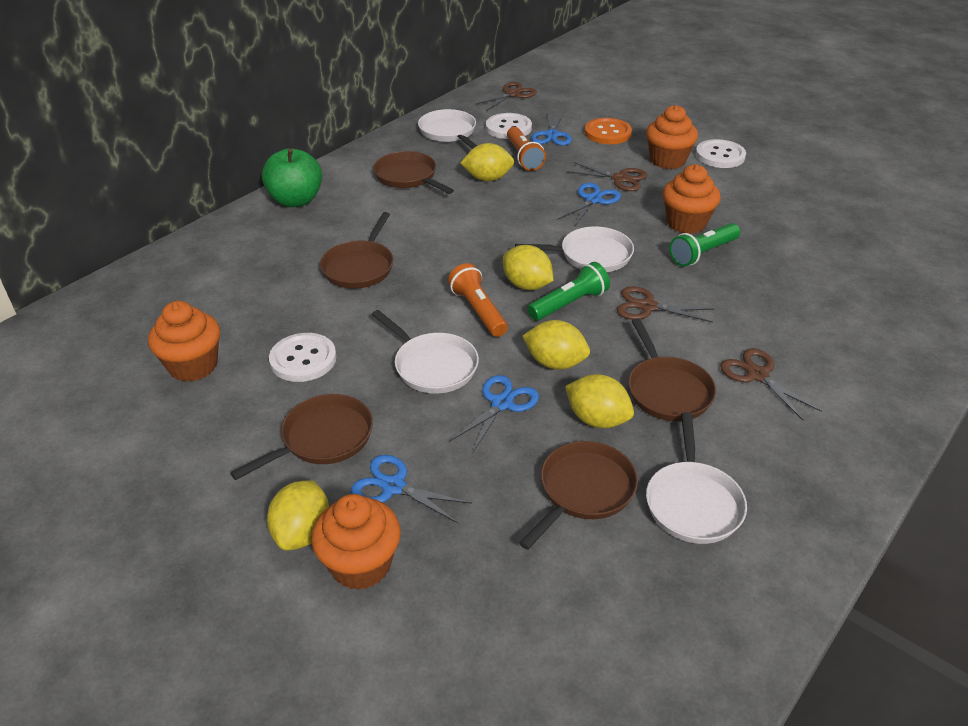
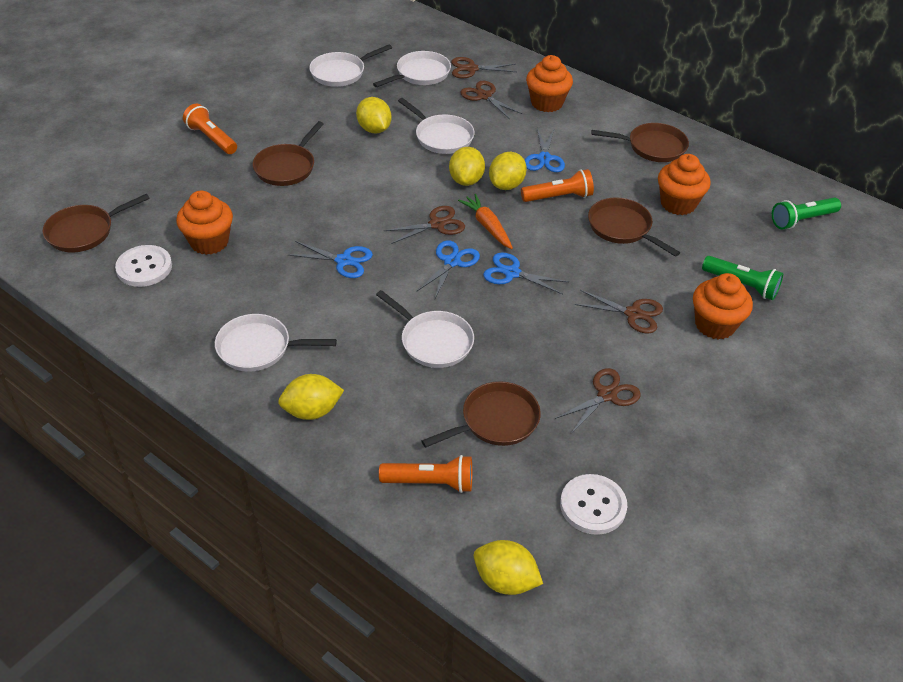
brown scissors: [475,82,537,111] [567,162,647,191] [617,286,714,323] [720,348,822,420] = 4 -> [384,206,465,244] [451,57,516,78] [460,81,522,119] [555,368,641,434] [575,290,663,334] = 5
green apple: [262,148,322,207] = 1 -> none = 0
orange button: [585,118,632,144] = 1 -> none = 0
orange carrot: none = 0 -> [458,194,513,249] = 1
orange flashlight: [448,263,508,337] [507,127,546,171] = 2 -> [183,103,237,154] [379,455,472,493] [521,169,594,202] = 3
white button: [269,333,336,382] [486,113,532,139] [696,139,746,168] = 3 -> [115,245,172,287] [560,474,627,535] = 2
white pan: [372,310,479,394] [418,109,477,149] [515,227,634,272] [646,412,747,544] = 4 -> [215,314,337,371] [309,44,392,87] [373,51,451,87] [376,290,474,368] [398,98,475,154] = 5

